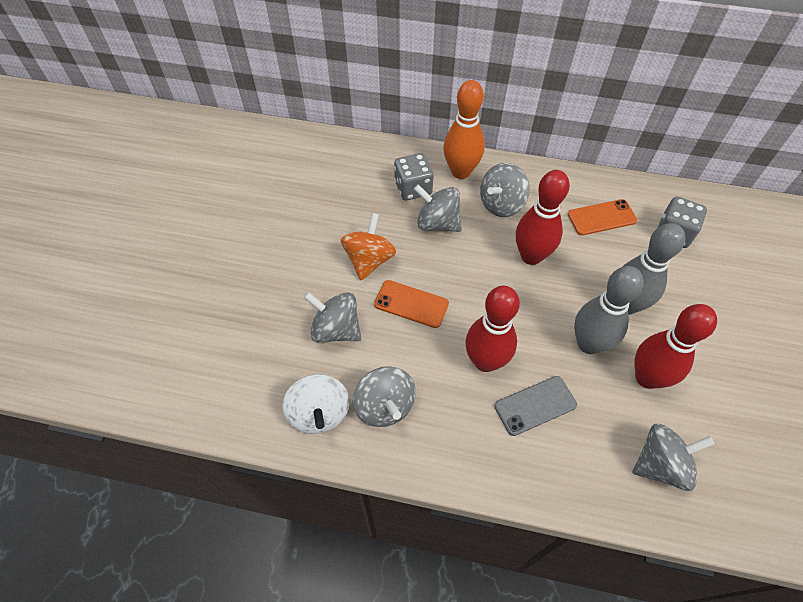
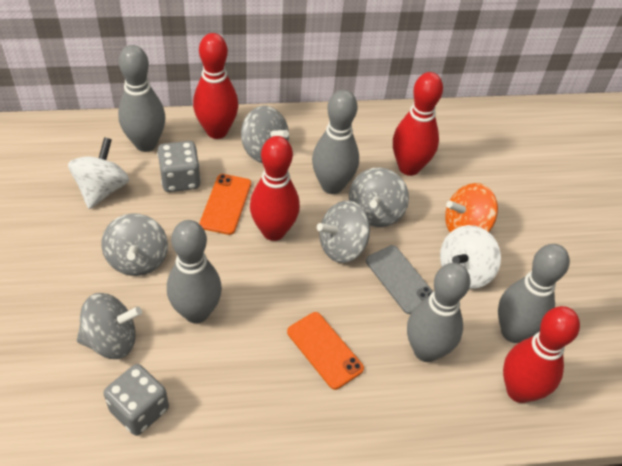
grey bowling pin: [574,266,644,354] [622,223,686,315] = 2 -> [118,45,166,152] [167,220,222,324] [312,90,359,194] [407,263,470,362] [498,244,570,343] = 5
orange bowling pin: [443,80,485,179] = 1 -> none = 0
red bowling pin: [465,286,520,372] [516,170,570,265] [634,304,717,389] = 3 -> [193,33,239,139] [250,136,300,241] [393,72,443,176] [503,306,580,403] = 4
white spinning top: [282,374,350,434] = 1 -> [68,137,129,209] [440,225,501,289] = 2

